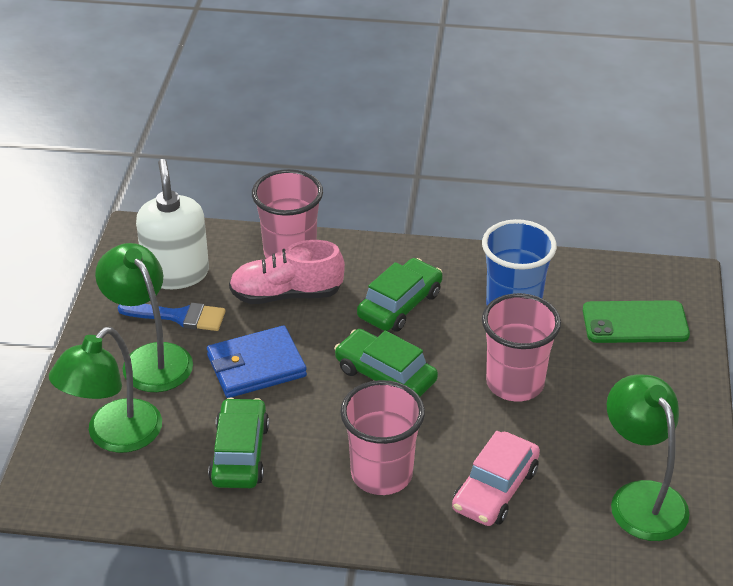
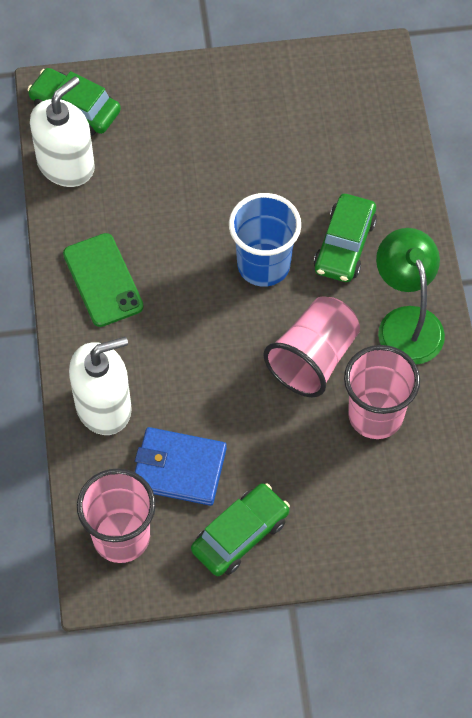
blue brush: [118,303,226,331] = 1 -> none = 0
green lamp: [49,327,162,453] [95,243,193,392] [607,374,690,541] = 3 -> [376,228,445,364] = 1
pink car: [452,431,540,526] = 1 -> none = 0
pink shoe: [229,240,345,304] = 1 -> none = 0
white soap dispenser: [136,159,209,289] = 1 -> [30,76,95,187] [69,337,132,435] = 2

